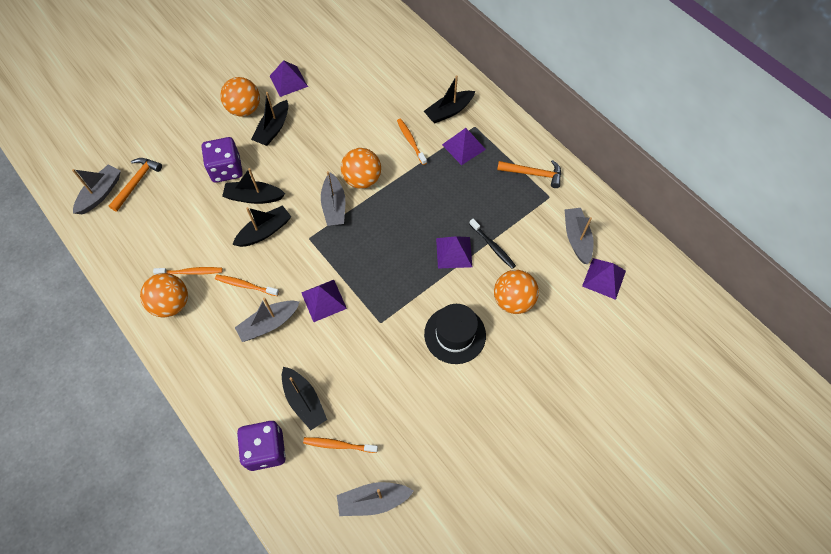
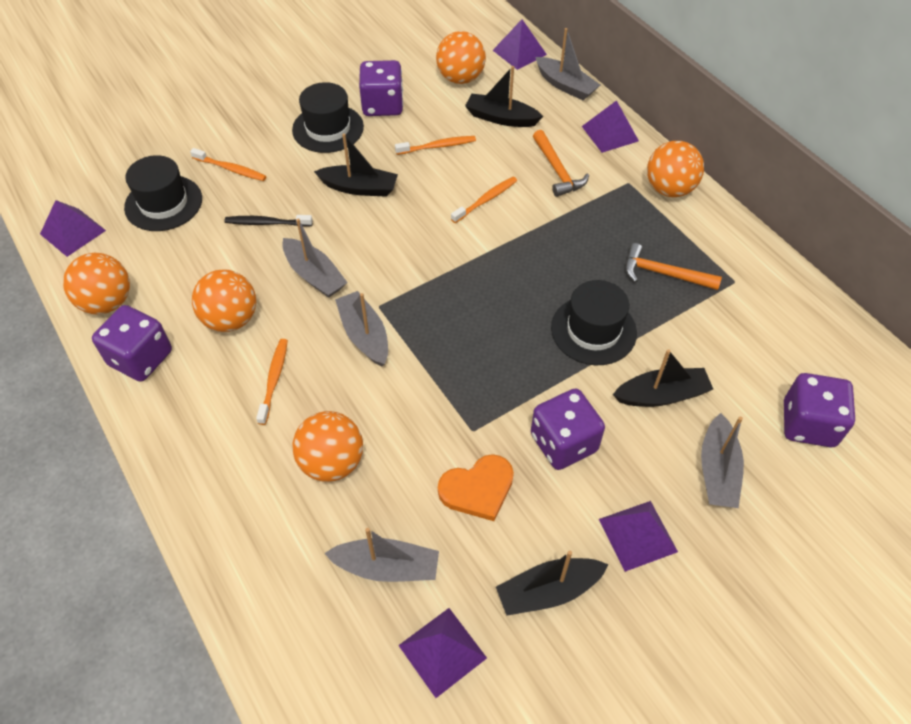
black boat: [222,168,285,204] [232,205,291,247] [251,92,288,146] [282,367,327,430] [424,75,475,123] = 5 -> [314,133,398,197] [465,66,543,127] [496,551,608,616] [613,349,713,407] = 4
black hat: [424,304,486,364] = 1 -> [124,155,202,231] [292,82,364,153] [551,280,637,365] = 3
orange ball: [140,273,188,317] [220,77,260,117] [341,148,381,189] [494,270,539,314] = 4 -> [63,253,130,314] [192,269,256,332] [292,411,363,482] [436,31,486,84] [647,141,704,197] = 5
orange heart: none = 0 -> [438,454,514,521] = 1
purple dice: [202,137,243,183] [237,421,286,471] = 2 -> [92,305,172,382] [359,60,403,116] [531,388,605,470] [784,373,855,447] = 4

